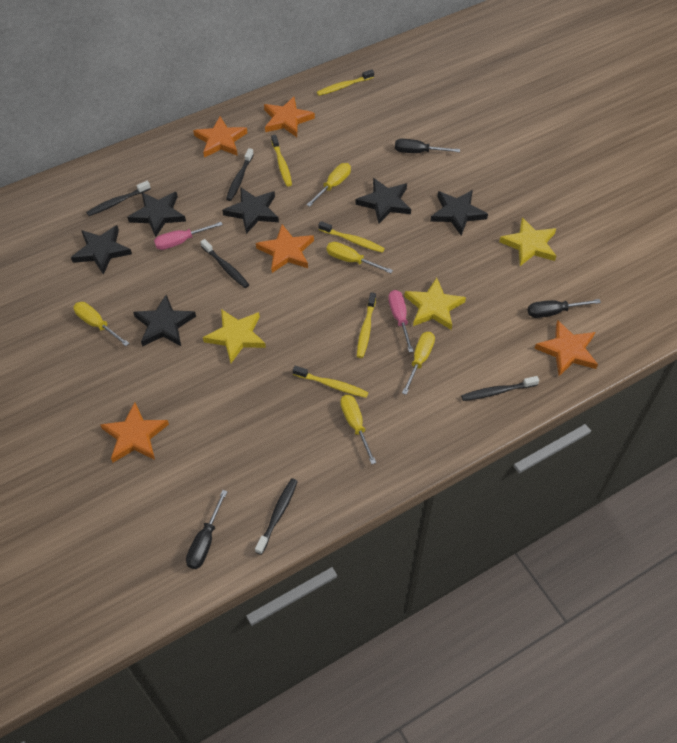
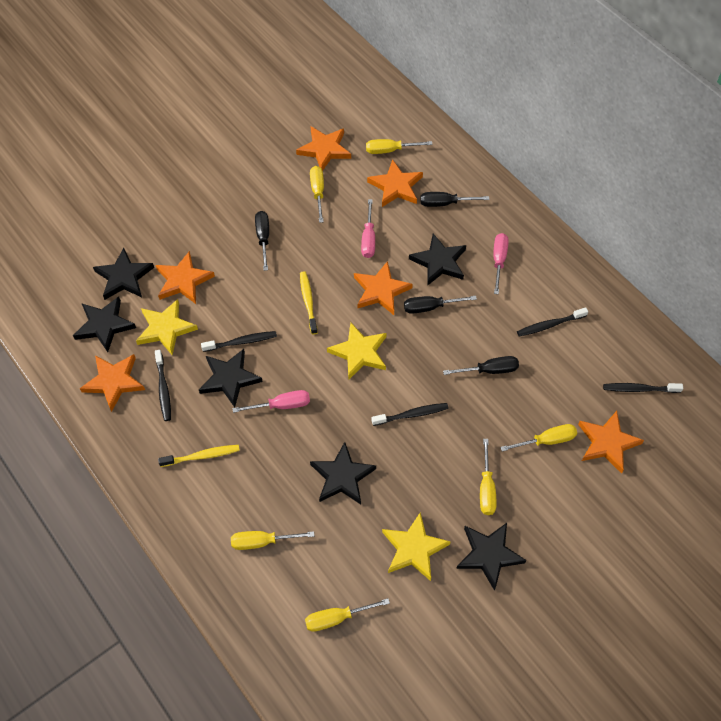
black screwdriver: [186,490,228,569] [395,139,460,153] [528,299,601,318] = 3 -> [255,211,269,271] [404,296,477,314] [420,192,489,207] [443,356,519,375] = 4
orange star: [100,402,169,463] [193,117,247,157] [256,224,314,273] [264,97,315,137] [534,320,598,376] = 5 -> [80,354,145,412] [156,251,215,304] [296,126,351,171] [354,261,413,315] [367,159,423,207] [578,411,644,474] = 6
pink screwdriver: [154,222,223,250] [388,290,414,352] = 2 -> [232,390,310,413] [361,199,375,258] [493,233,509,294] = 3
yellow screwdriver: [74,302,129,346] [306,163,351,207] [326,242,393,273] [340,395,376,464] [402,332,435,395] = 5 -> [231,531,314,550] [305,598,390,632] [310,166,324,223] [366,139,432,154] [480,439,497,515] [500,424,577,452] = 6
yellow toothbrush: [271,135,292,186] [293,366,369,398] [317,69,374,96] [318,221,385,253] [357,292,376,358] = 5 -> [158,445,240,467] [300,271,318,335] = 2

